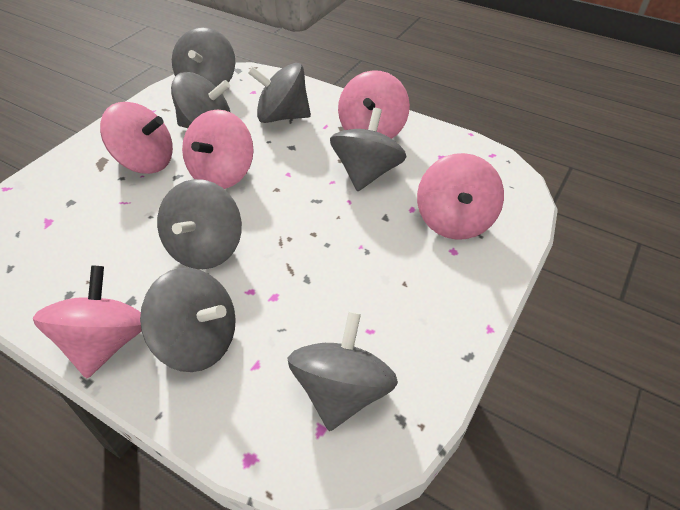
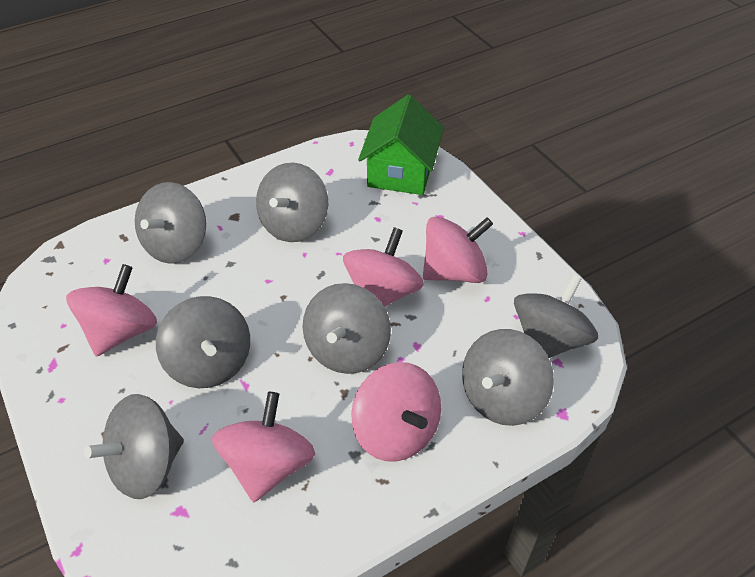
green house: none = 0 -> [358,94,444,195] = 1

